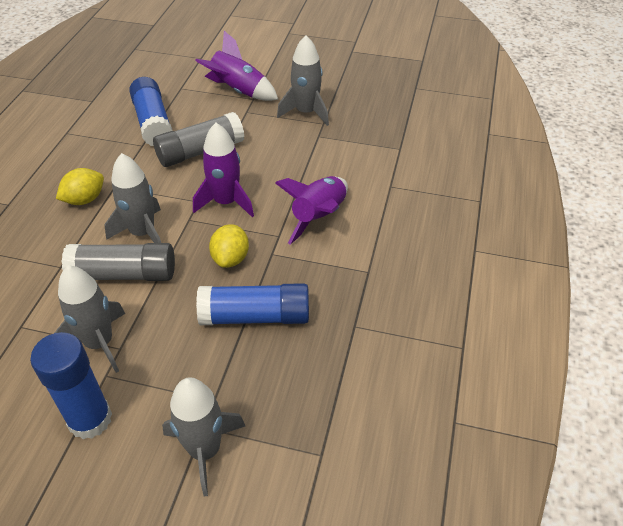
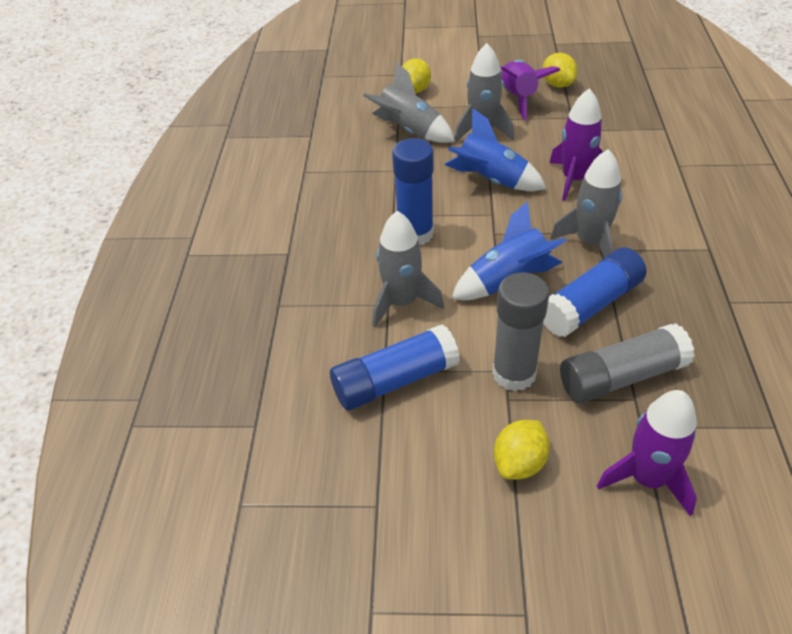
blue rocket: none = 0 -> [444,108,546,191] [451,201,567,300] = 2
yellow lemon: [56,168,104,205] [209,224,249,268] = 2 -> [402,58,431,93] [494,420,550,480] [542,53,577,88] = 3

